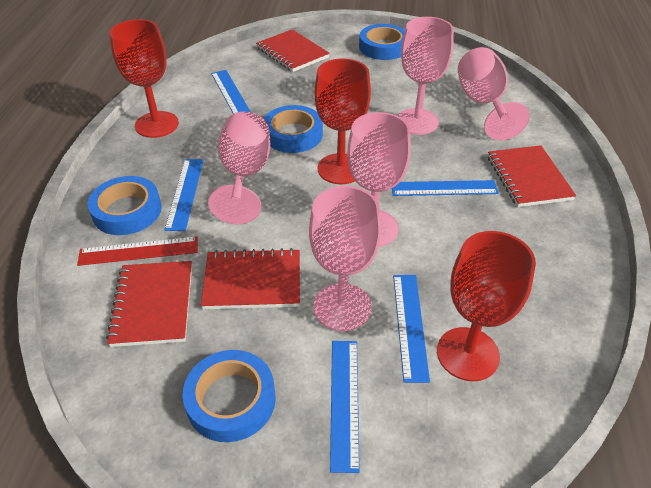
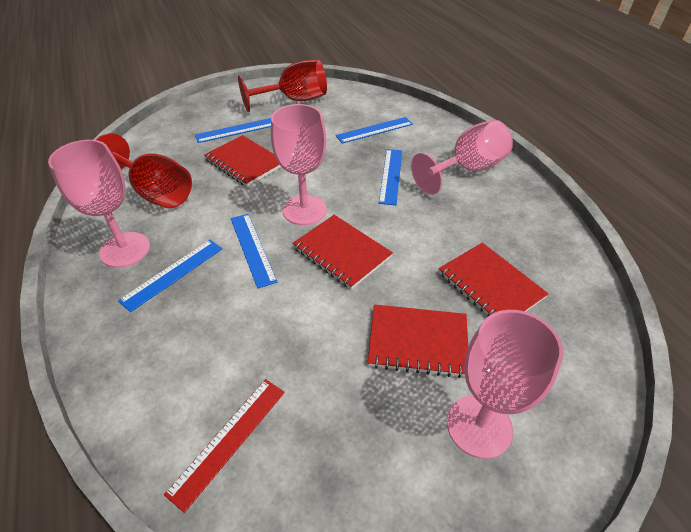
blue tape: [87,176,162,235] [183,350,276,442] [264,105,323,153] [359,24,405,60] = 4 -> none = 0
pink goblet: [208,111,271,224] [309,186,381,331] [347,112,411,247] [397,17,454,135] [458,47,530,140] = 5 -> [48,140,150,268] [271,104,327,225] [411,120,513,195] [447,310,563,459] = 4
red goblet: [109,19,179,138] [314,59,371,184] [437,231,536,381] = 3 -> [96,133,192,208] [238,60,327,112] = 2

